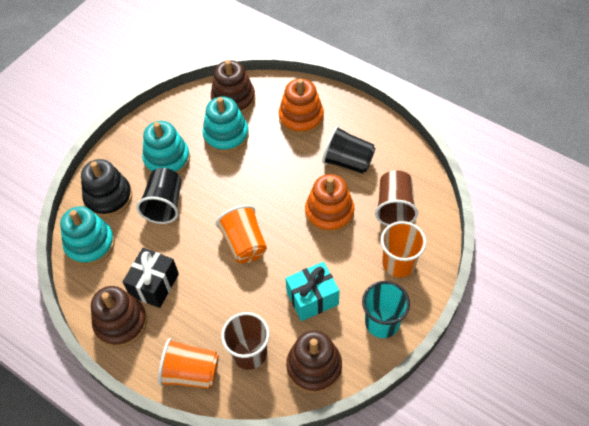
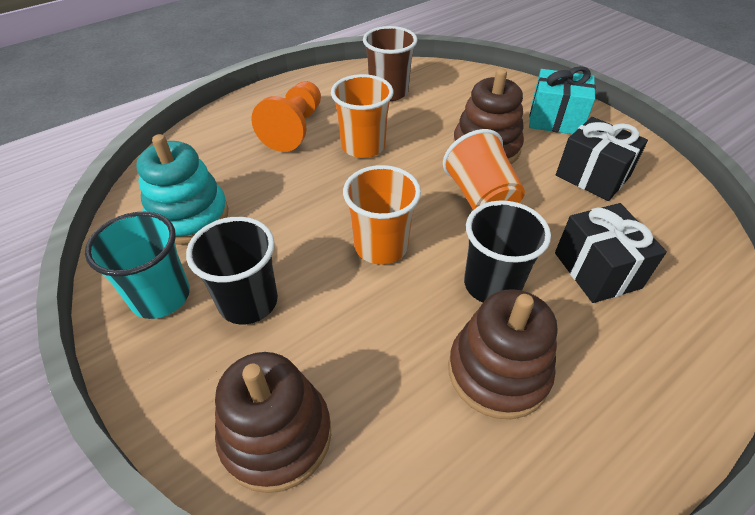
black gift: [122,248,179,308] = 1 -> [555,203,667,303] [556,117,648,201] = 2
black stacking toy: [81,159,132,218] = 1 -> none = 0
brown cup: [221,312,270,370] [375,170,418,226] = 2 -> [363,26,418,101] = 1
orange pawn: none = 0 -> [251,81,321,152] = 1
orange stacking toy: [279,79,324,135] [305,174,354,234] = 2 -> none = 0
turquoise stacking toy: [60,206,115,266] [142,121,190,174] [202,97,249,153] = 3 -> [136,134,228,245] = 1

